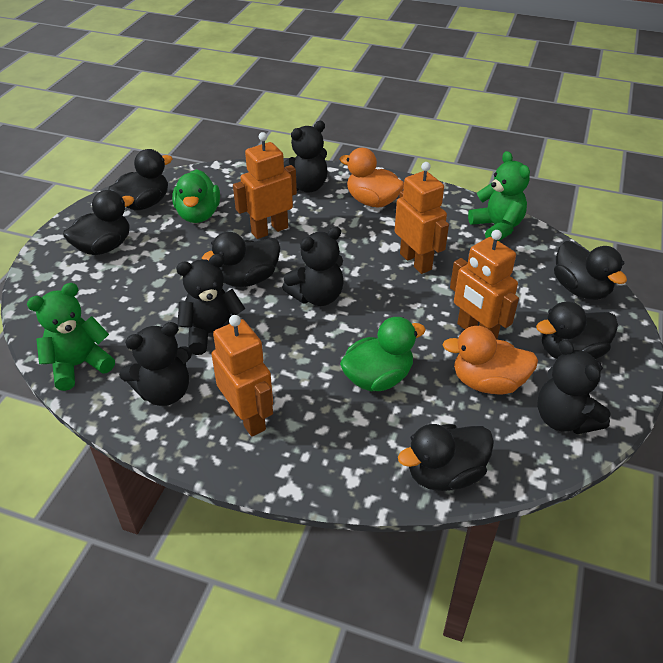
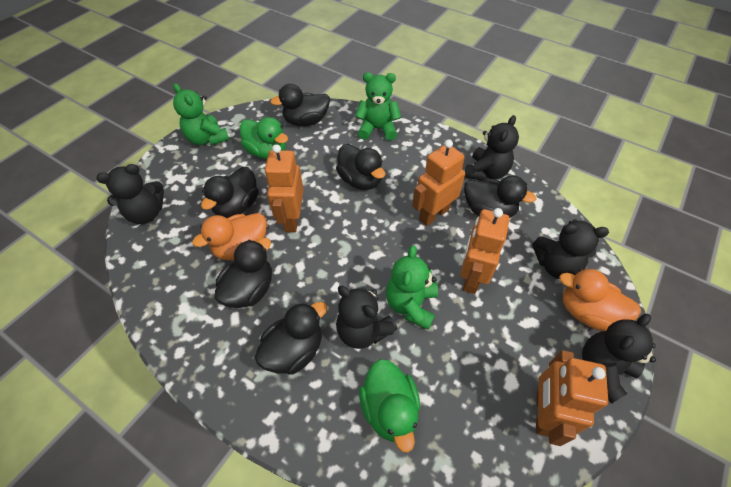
green teddy bear: [27,283,115,391] [468,151,530,241] = 2 -> [173,83,230,145] [355,72,401,141] [386,245,438,330] = 3

